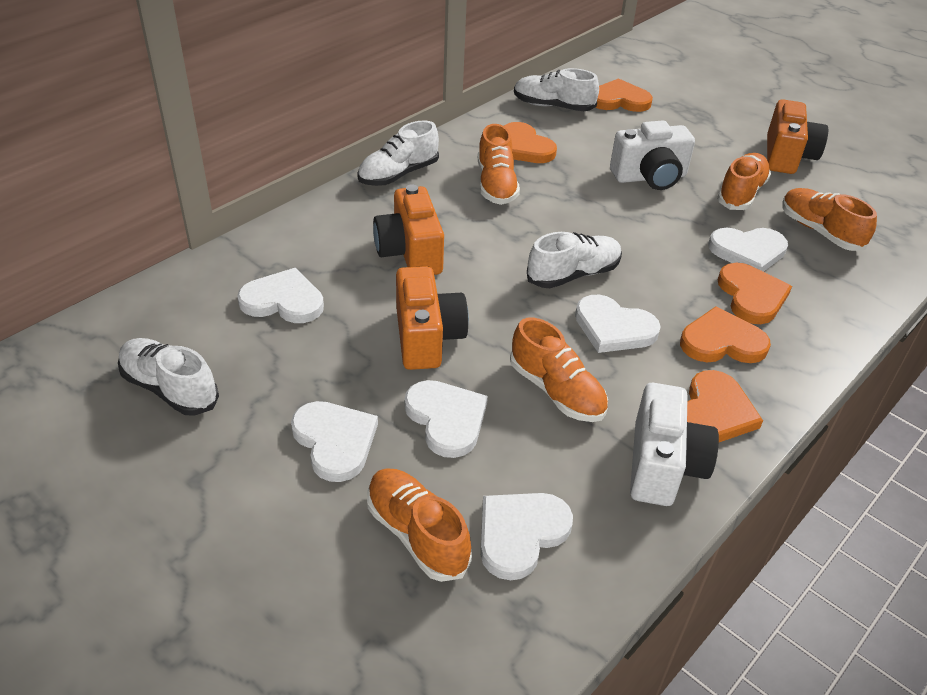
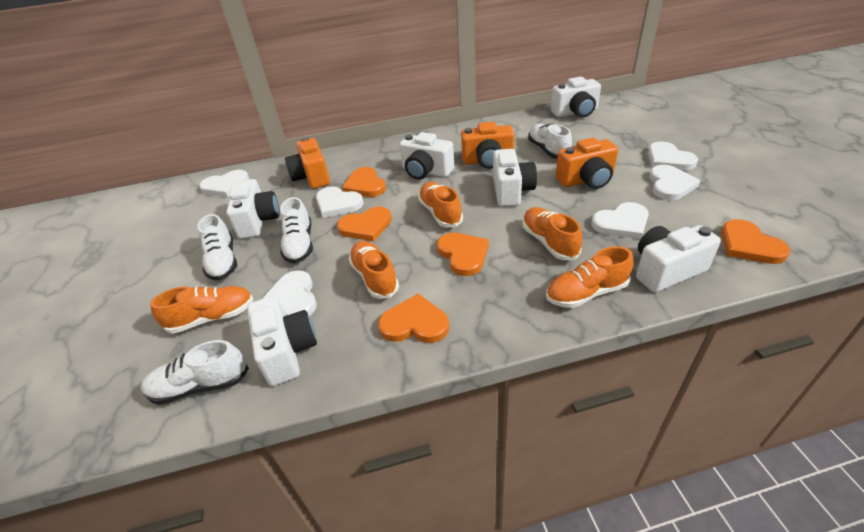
white camera: [610,120,695,190] [630,383,719,506] = 2 -> [226,179,280,239] [247,296,317,386] [400,132,454,180] [493,149,537,207] [551,77,601,118] [636,225,721,292] = 6

